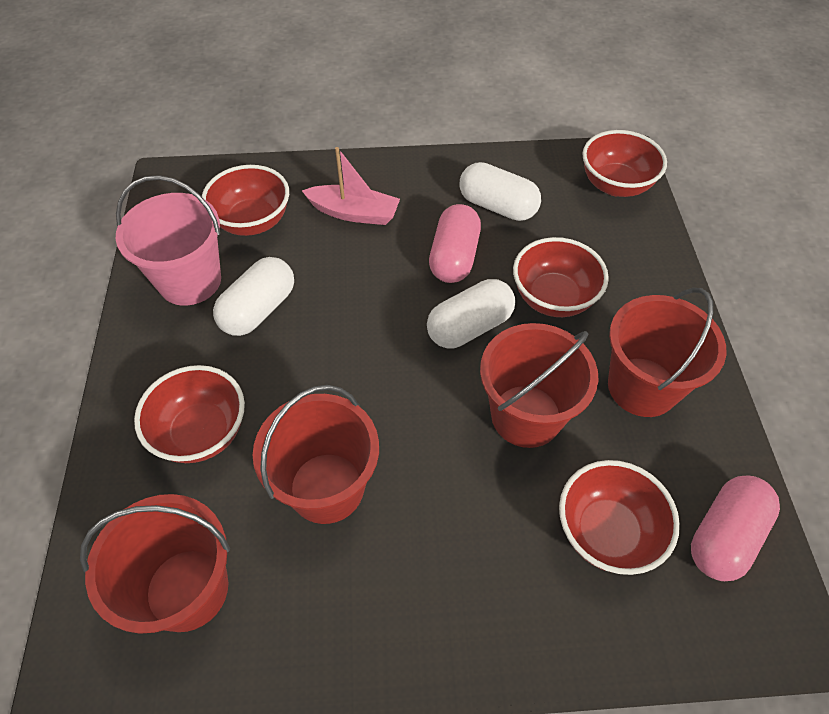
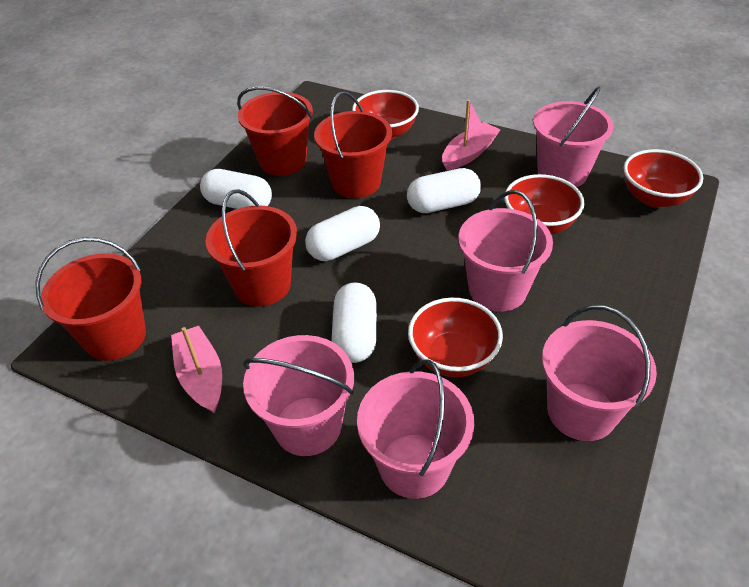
pink boat: [302,147,400,225] = 1 -> [171,326,222,413] [442,100,501,171] = 2
pink bucket: [116,175,221,306] = 1 -> [243,335,354,456] [357,360,474,499] [458,190,553,312] [533,86,614,187] [542,305,657,441] = 5
pink capsule: [429,204,481,283] [691,476,780,581] = 2 -> none = 0
red bowl: [134,365,245,463] [202,165,289,236] [513,237,609,317] [559,460,680,575] [582,130,667,197] = 5 -> [352,90,419,140] [408,298,503,377] [504,174,585,234] [624,149,703,208] = 4
white capsule: [213,257,294,336] [427,279,515,348] [460,162,541,221] = 3 -> [200,169,272,209] [305,206,380,261] [331,282,377,363] [407,168,481,213] = 4

